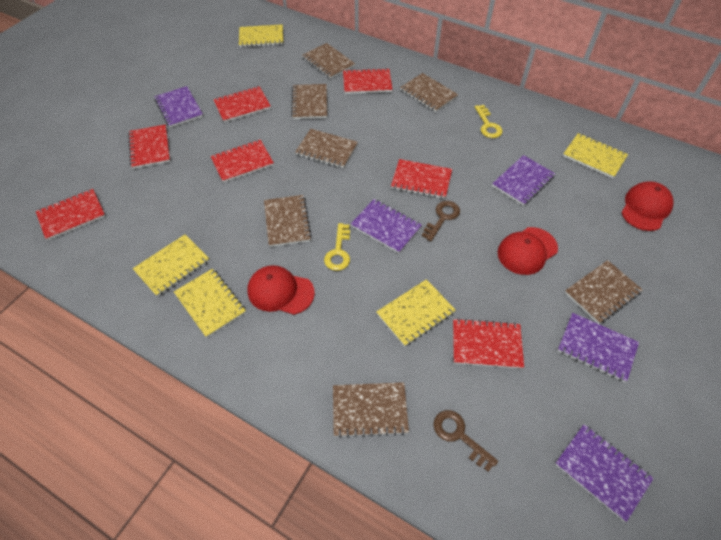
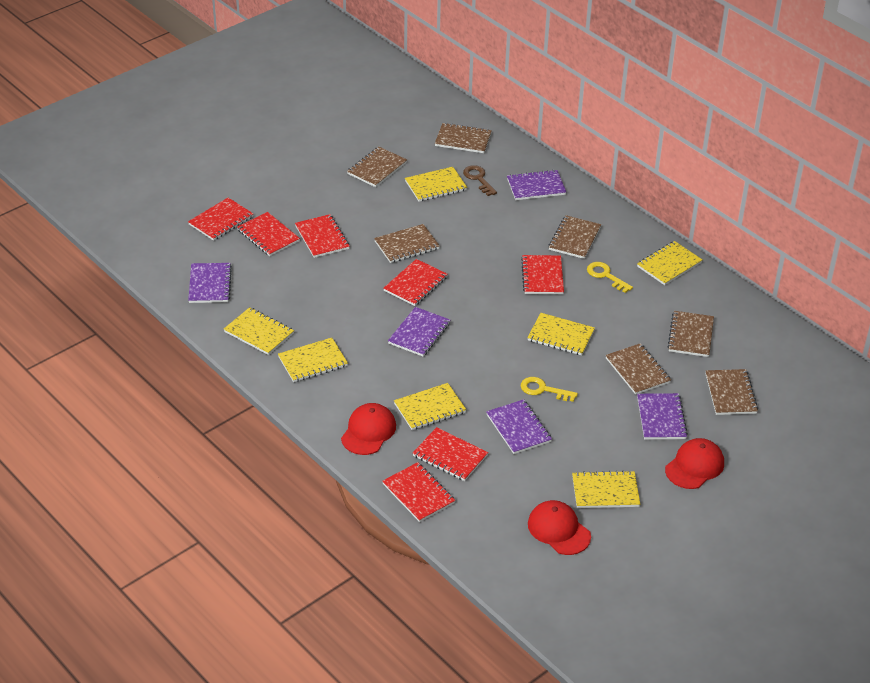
brown key: [422,201,460,241] [433,410,498,472] = 2 -> [463,165,497,196] = 1
yellow notebook: [133,234,210,297] [174,268,246,338] [239,24,283,47] [376,279,456,347] [563,133,628,178] = 5 -> [224,307,294,355] [278,338,348,382] [394,383,466,430] [405,167,467,202] [527,313,595,355] [572,470,640,508] [637,241,703,285] = 7

